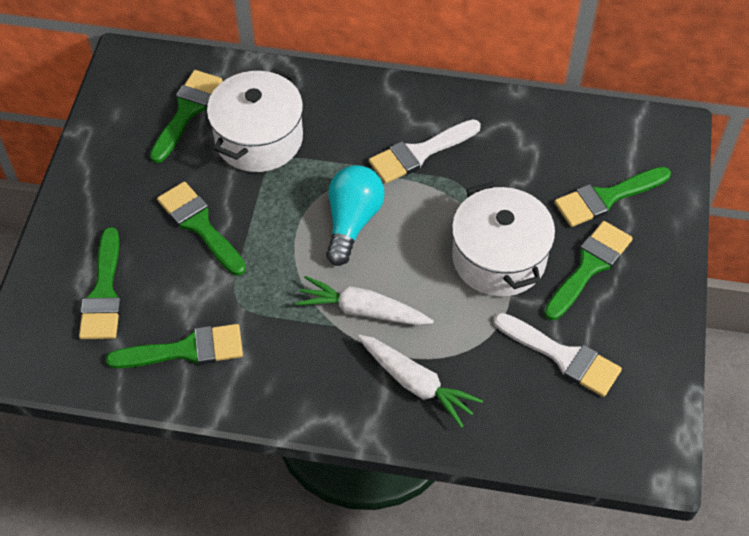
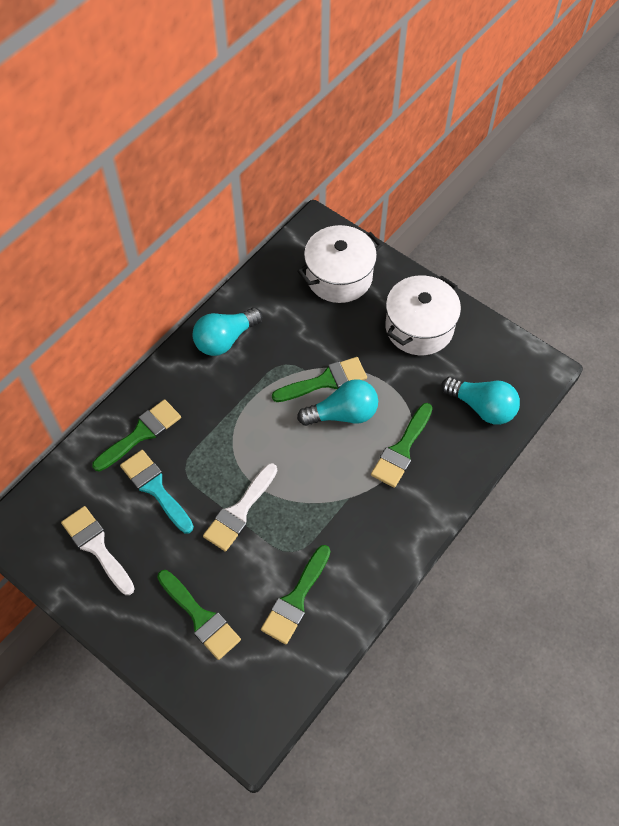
green brush: [79,227,121,339] [106,324,243,368] [150,70,223,163] [157,181,246,276] [544,221,633,320] [555,167,671,227] = 6 -> [92,399,181,472] [157,570,241,660] [261,545,331,644] [272,357,367,402] [371,403,433,488] = 5
turquoise brush: none = 0 -> [120,450,194,533] = 1
turquoise light bulb: [326,165,385,266] = 1 -> [192,307,262,356] [297,379,378,426] [441,377,520,425] = 3
white carrot: [295,276,434,325] [358,334,483,428] = 2 -> none = 0

